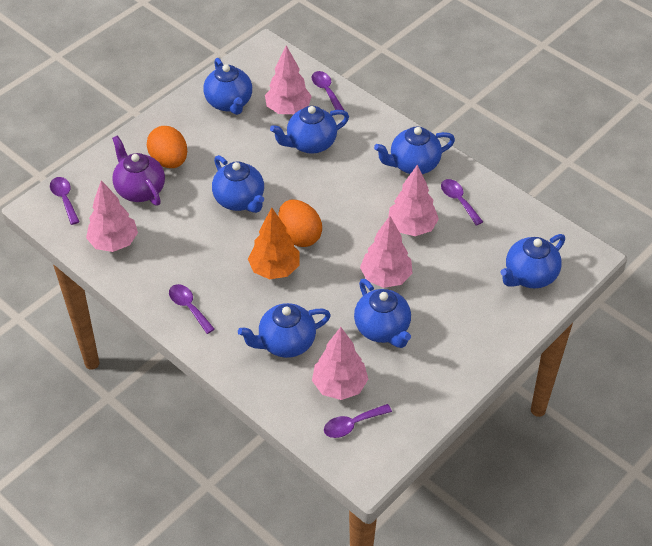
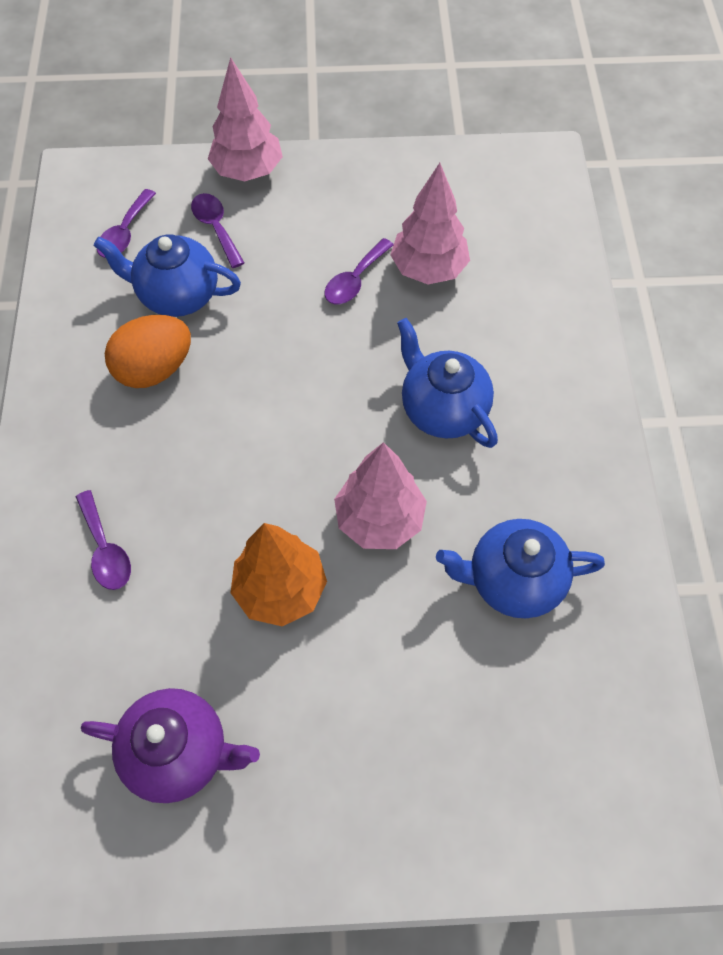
blue teapot: [203,58,252,115] [212,155,264,213] [238,303,331,358] [270,106,349,154] [354,279,411,348] [374,126,455,174] [500,234,565,288] = 7 -> [94,234,241,317] [397,318,498,448] [436,519,605,618] = 3
orange egg: [147,126,187,168] [278,200,322,247] = 2 -> [105,315,191,388] = 1
pink tree: [86,180,138,252] [265,45,312,114] [312,327,368,400] [360,216,413,288] [388,165,439,236] = 5 -> [208,57,283,181] [334,442,427,549] [390,163,470,284] = 3
purple spoon: [50,177,80,225] [169,284,215,334] [312,71,344,110] [324,404,392,438] [441,179,483,226] = 5 -> [76,490,131,590] [97,189,156,258] [191,193,244,268] [325,238,394,304] = 4

